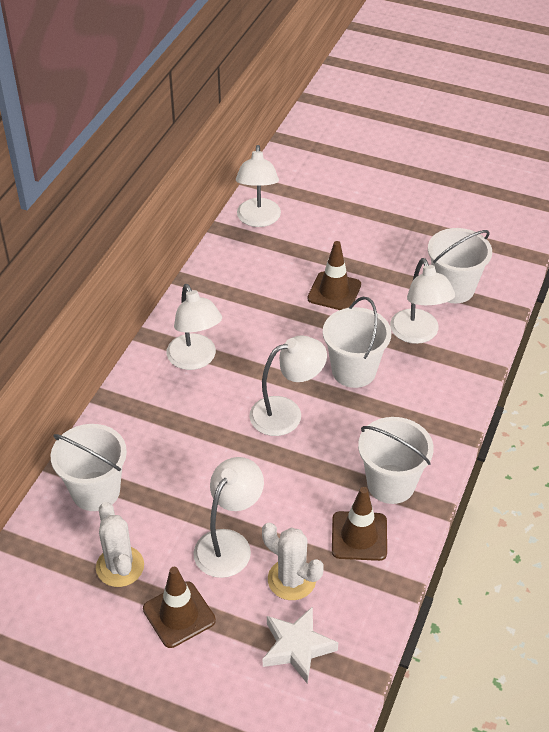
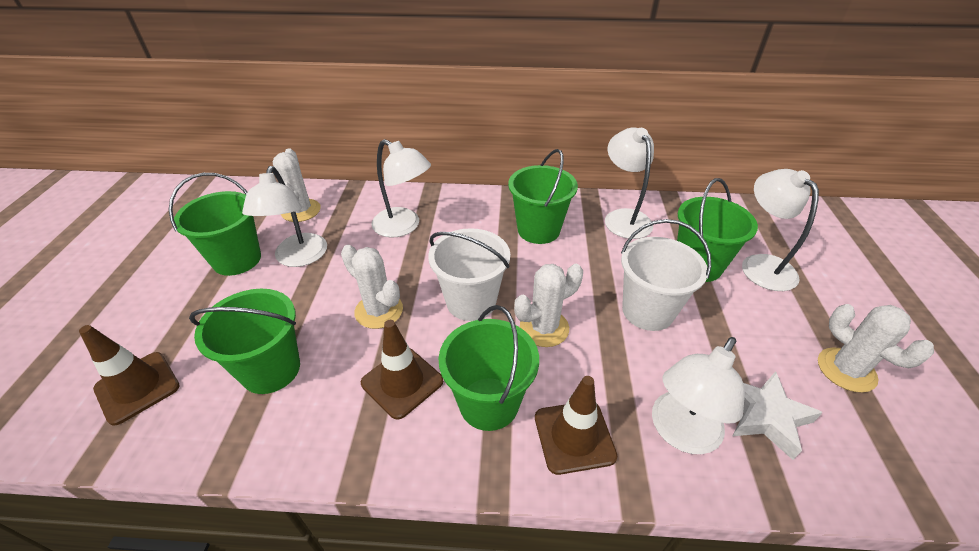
green bucket: none = 0 -> [168,173,261,276] [189,289,300,394] [439,305,539,431] [508,149,578,244] [677,178,758,282] = 5
white bucket: [51,424,127,511] [323,297,392,388] [358,417,434,504] [428,228,492,303] = 4 -> [428,228,510,321] [621,219,711,331] = 2
white cactus: [96,502,144,587] [262,523,324,600] = 2 -> [272,148,321,222] [341,245,403,329] [514,264,583,347] [818,304,934,393] = 4

